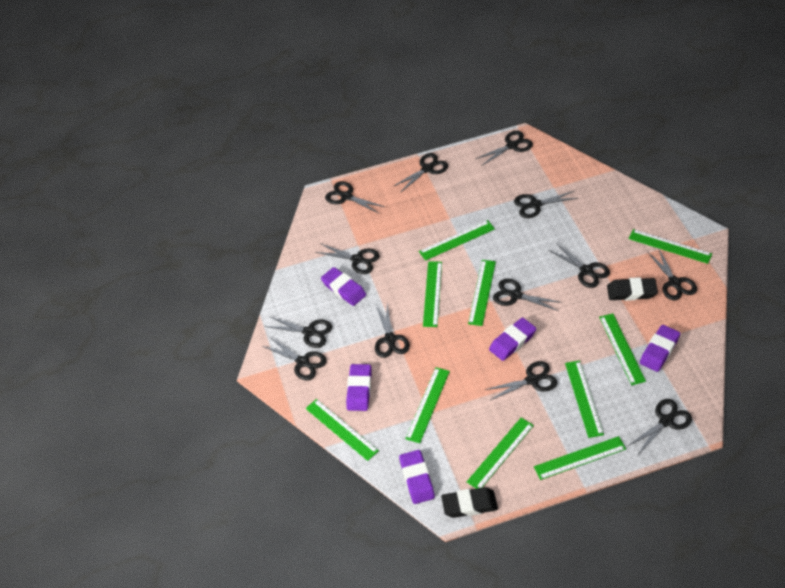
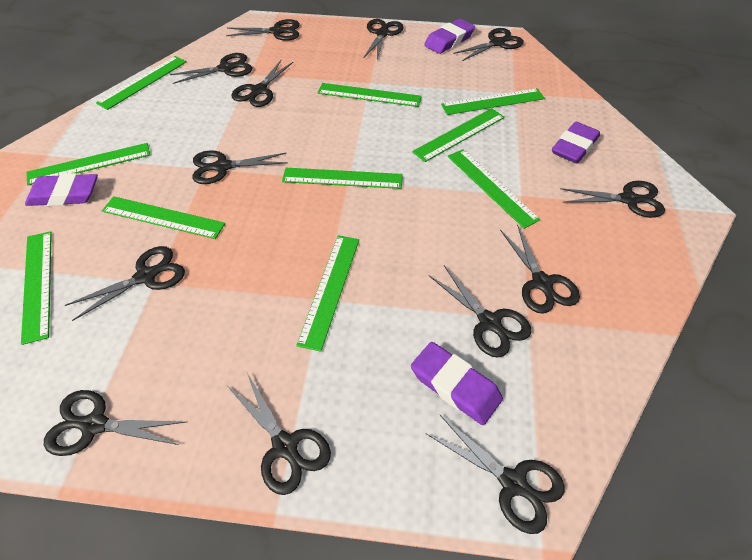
black eraser: [441,487,498,518] [607,277,658,301] = 2 -> none = 0
purple eraser: [321,267,366,306] [346,364,372,411] [399,450,435,504] [489,317,536,361] [640,325,680,372] = 5 -> [25,173,98,206] [411,342,503,425] [424,19,475,54] [552,122,600,163] = 4

